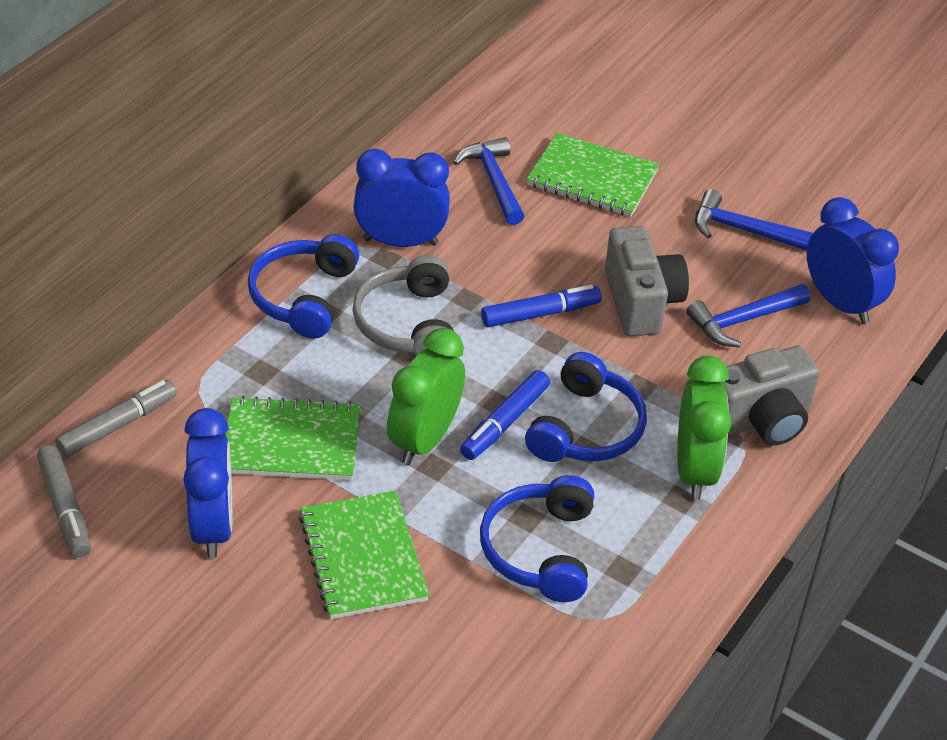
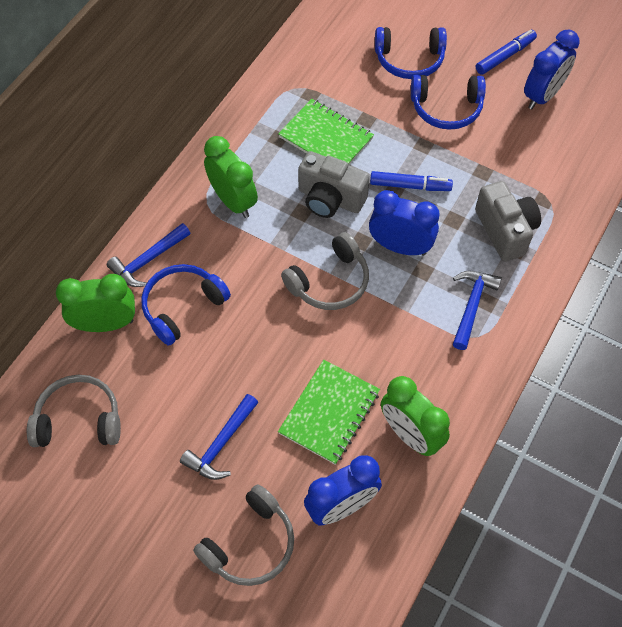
green clock: [387,328,465,465] [677,356,731,500] = 2 -> [56,274,135,332] [204,136,258,218] [381,376,450,456] = 3
green notebook: [226,396,360,480] [299,491,429,619] [527,133,660,217] = 3 -> [278,99,374,165] [278,360,380,465] = 2
grey headphones: [352,255,454,356] = 1 -> [27,375,121,447] [193,485,294,586] [281,232,369,310] = 3
grey marker: [37,445,91,558] [55,380,177,457] = 2 -> none = 0

